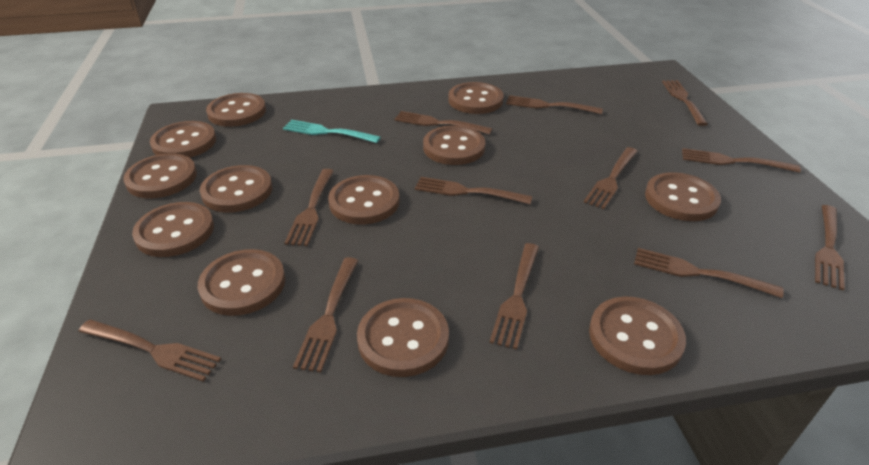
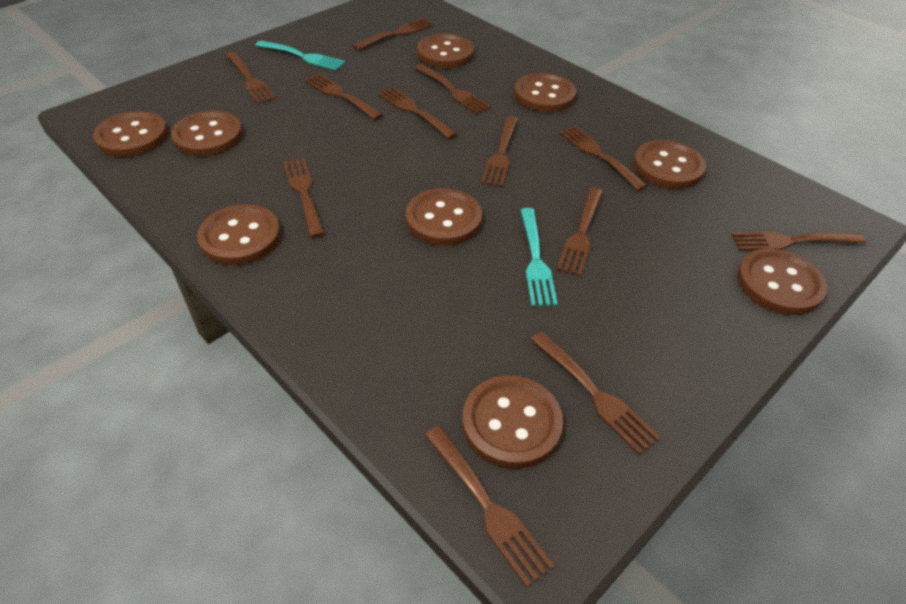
brown button: [123,153,197,198] [132,202,214,257] [150,121,216,158] [198,249,285,316] [200,165,272,212] [206,93,266,127] [328,175,400,225] [357,298,449,377] [423,125,485,165] [448,82,504,114] [589,296,686,375] [645,172,721,221] = 12 -> [93,111,168,157] [171,111,243,156] [197,204,281,265] [406,188,482,246] [417,34,474,68] [462,375,563,469] [514,73,576,112] [634,140,706,189] [737,248,827,315] = 9
turquoise fork: [283,120,381,143] = 1 -> [255,40,345,71] [521,208,558,306] = 2

